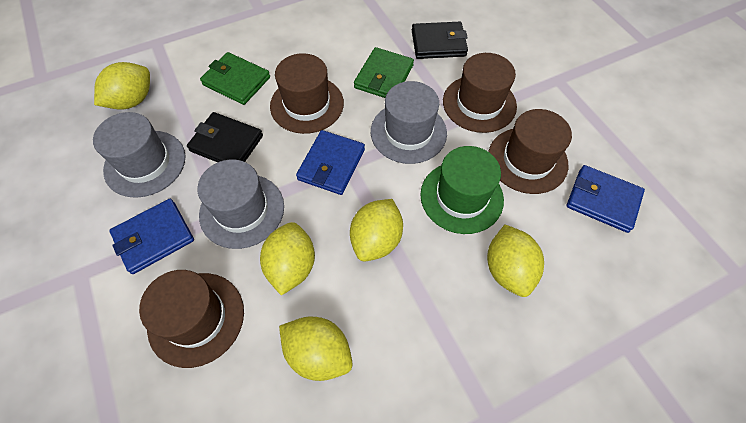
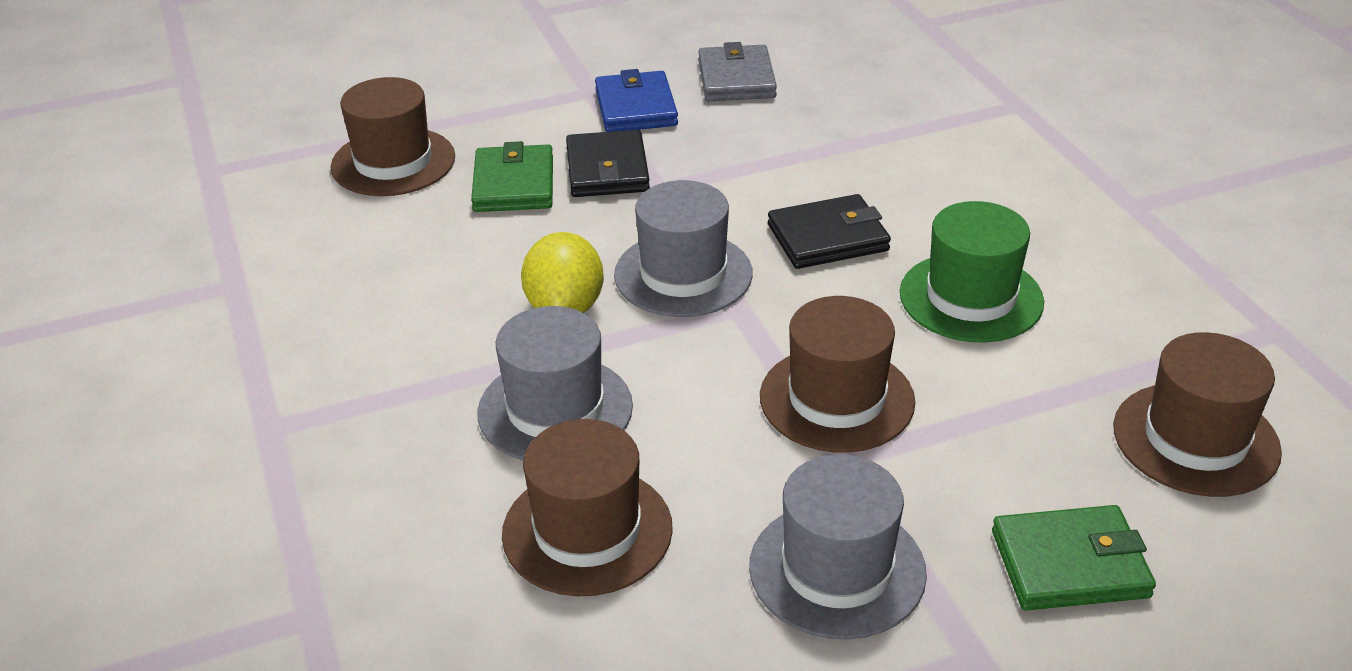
blue wallet: [109,199,194,274] [296,130,365,195] [566,165,645,233] = 3 -> [595,69,678,132] = 1
grey wallet: none = 0 -> [698,42,777,101] = 1
yellow lemon: [94,62,150,110] [260,222,315,296] [279,316,353,381] [350,199,403,262] [487,225,544,297] = 5 -> [521,232,604,313] = 1

